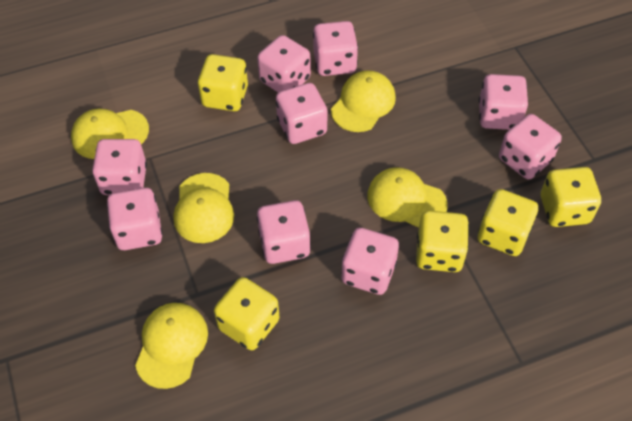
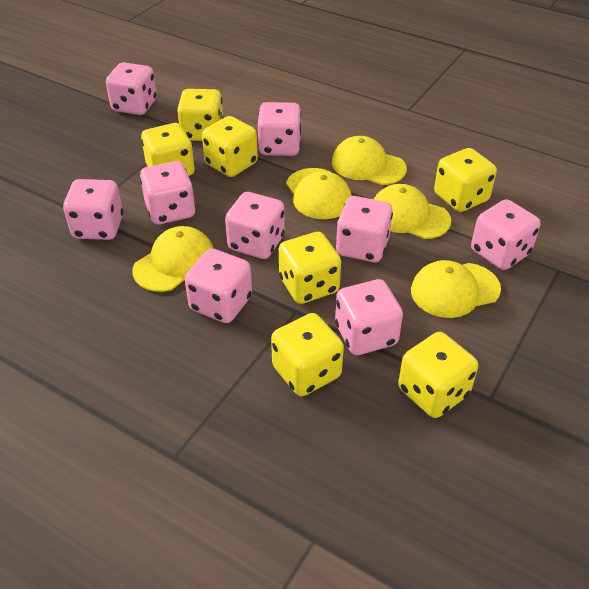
yellow dice: [198,54,248,111] [214,277,280,350] [416,211,469,272] [478,189,538,256] [541,167,601,227] = 5 -> [141,123,195,176] [177,89,224,141] [202,116,258,177] [271,313,344,396] [279,232,341,304] [398,332,478,418] [434,148,497,212] = 7

